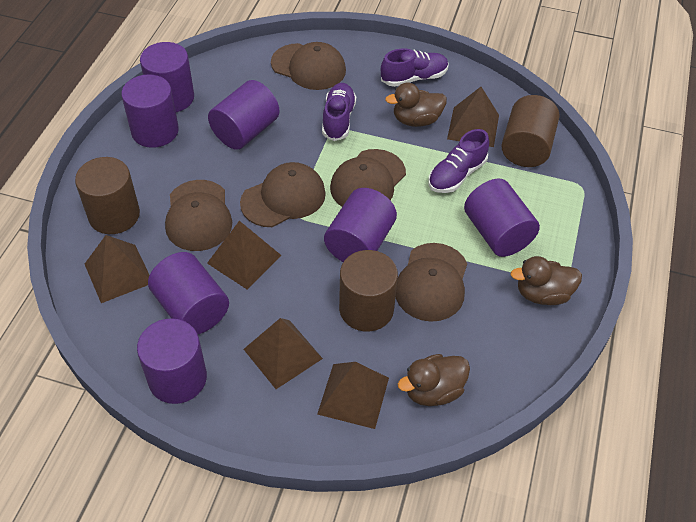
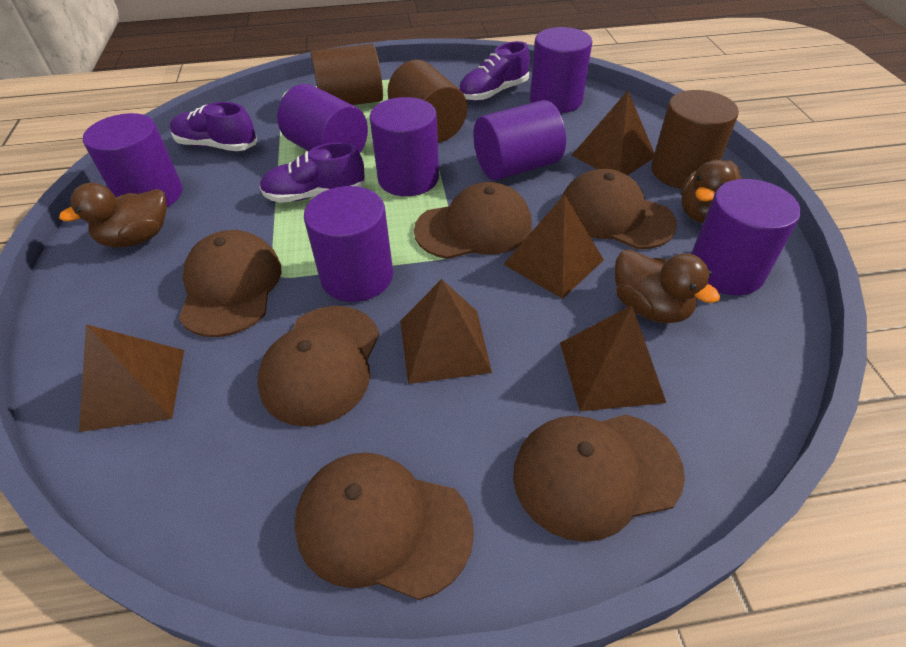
brown cap: [165,180,232,251] [240,162,326,227] [271,42,346,90] [330,149,406,207] [396,243,467,322] = 5 -> [179,230,281,337] [258,306,380,427] [294,452,474,600] [414,182,532,259] [513,414,685,542] [562,169,677,249] = 6

